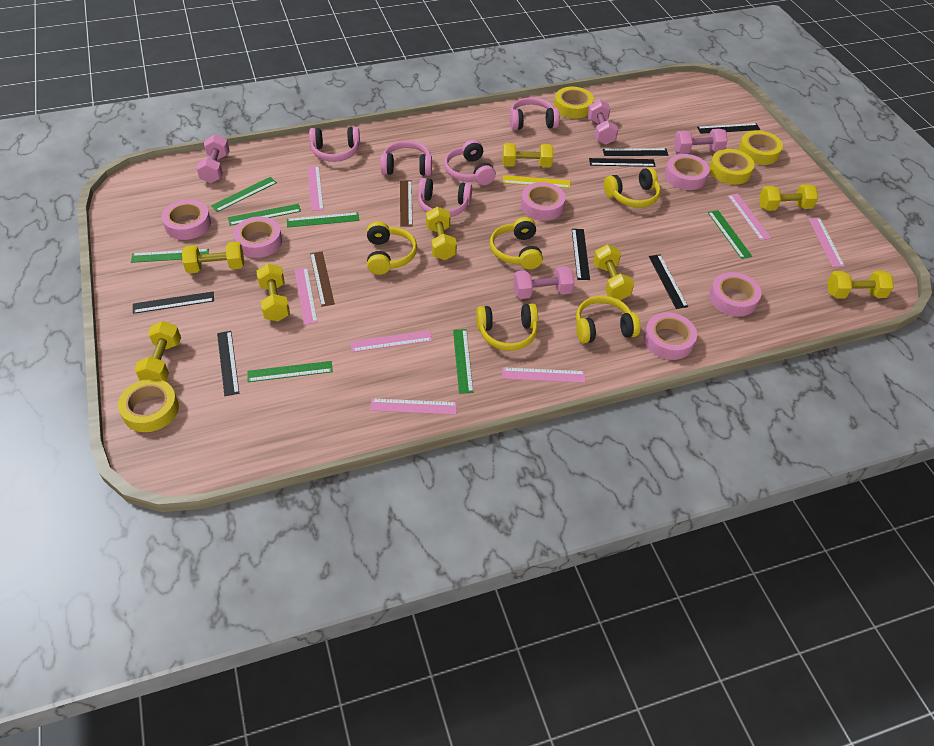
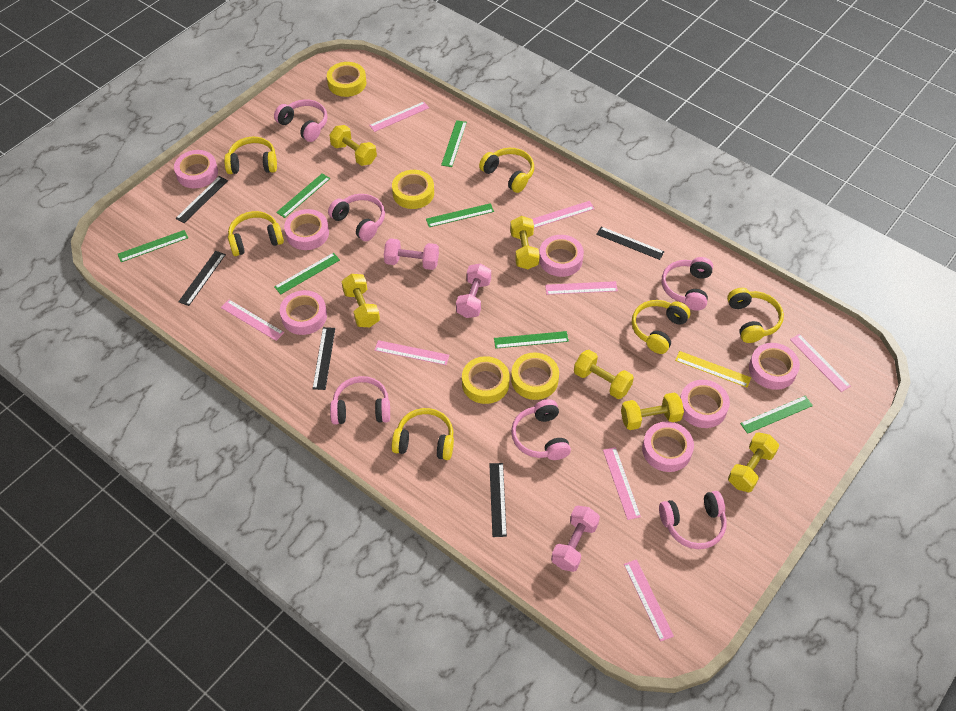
black ruler: [133,292,214,314] [217,331,239,396] [572,229,590,280] [589,158,656,167] [603,148,668,156] [649,254,688,309] [697,123,760,134] = 7 -> [175,176,228,223] [178,251,226,306] [313,327,335,390] [489,463,507,537] [596,227,665,260] = 5
brown ruler: [310,252,335,307] [400,180,412,227] = 2 -> none = 0
pink dumbbell: [196,134,230,183] [514,266,575,299] [588,100,618,145] [674,129,728,154] = 4 -> [384,238,439,270] [456,263,491,318] [551,506,600,572] = 3
pink headphones: [309,127,360,162] [380,141,432,176] [418,178,472,217] [444,139,496,185] [510,97,560,130] = 5 -> [274,99,327,142] [328,194,385,241] [330,376,390,425] [511,399,571,460] [659,491,727,549] [662,257,713,311] = 6
pink ruler: [295,268,318,325] [307,166,324,211] [350,330,433,352] [370,398,457,415] [502,367,586,383] [728,194,771,241] [808,218,845,267] = 7 -> [221,300,284,341] [369,102,429,132] [374,340,449,365] [533,201,595,228] [545,281,618,295] [603,447,641,520] [624,559,674,642] [790,334,851,392] = 8
pink tape: [162,199,211,240] [233,216,282,258] [521,182,565,221] [644,312,697,360] [665,154,709,190] [709,272,761,316] = 6 -> [174,150,218,188] [280,290,327,335] [284,209,329,250] [539,235,584,277] [642,422,694,472] [680,380,730,428] [749,343,800,390] = 7
yellow dumbbell: [135,321,181,381] [182,241,244,273] [256,263,290,321] [426,207,457,260] [503,143,553,168] [593,244,634,300] [759,184,818,211] [827,271,894,299] = 8 -> [329,125,377,166] [342,274,380,327] [510,216,540,269] [574,350,634,399] [621,392,684,430] [728,432,779,492] = 6
yellow headphones: [367,221,417,275] [476,303,538,351] [490,217,543,269] [576,296,640,344] [604,167,661,208] = 5 -> [224,137,277,174] [228,211,284,256] [392,408,454,460] [479,148,534,193] [632,300,691,354] [727,288,784,343] = 6

